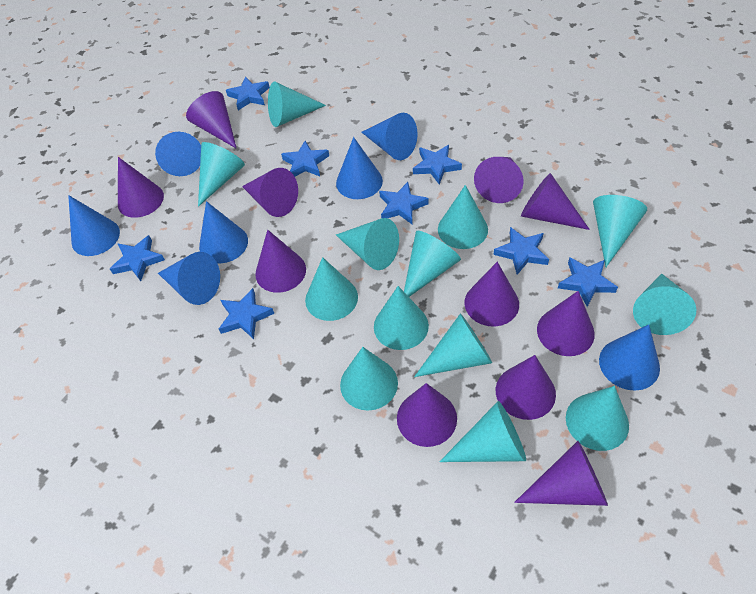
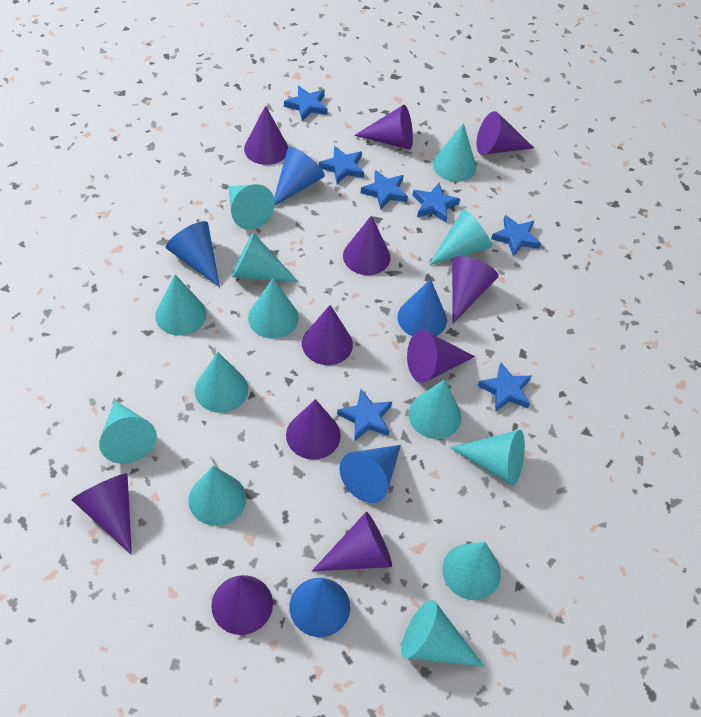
blue cone: [68,195,120,256] [155,132,201,176] [158,252,220,305] [199,201,248,263] [336,137,383,199] [361,113,417,160] [599,325,660,391] = 7 -> [166,221,220,287] [274,147,325,206] [289,578,350,637] [339,445,401,503] [397,279,447,336] = 5
blue star: [110,235,165,281] [219,288,274,339] [226,77,270,110] [281,141,329,177] [379,182,429,224] [413,145,462,184] [493,227,549,275] [558,257,618,307] = 8 -> [284,86,328,121] [319,146,364,184] [337,389,392,441] [361,170,408,209] [412,183,460,222] [478,363,531,412] [491,215,541,257] = 7

